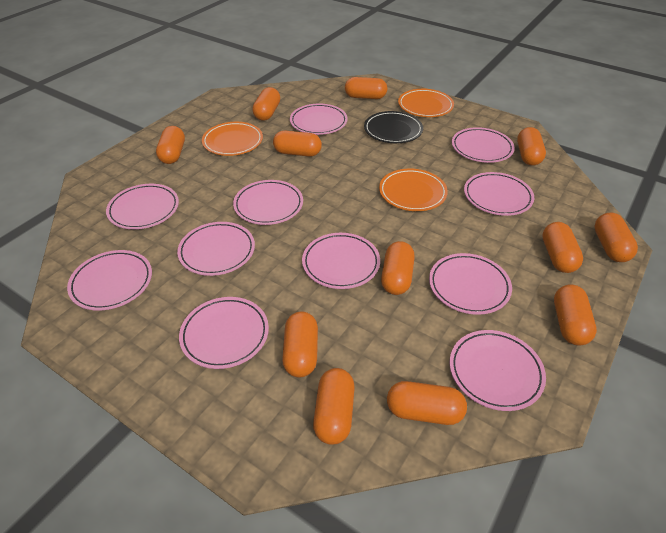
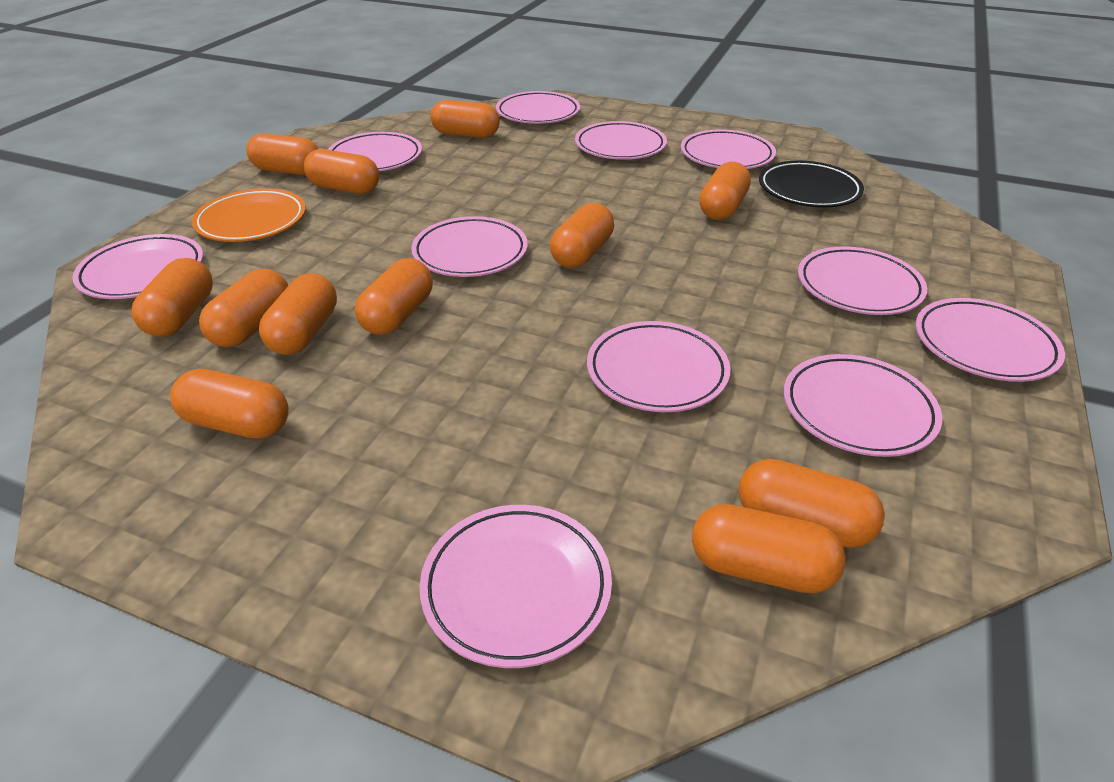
orange plate: [202,122,263,156] [379,169,448,211] [398,89,454,117] = 3 -> [192,188,306,242] = 1

